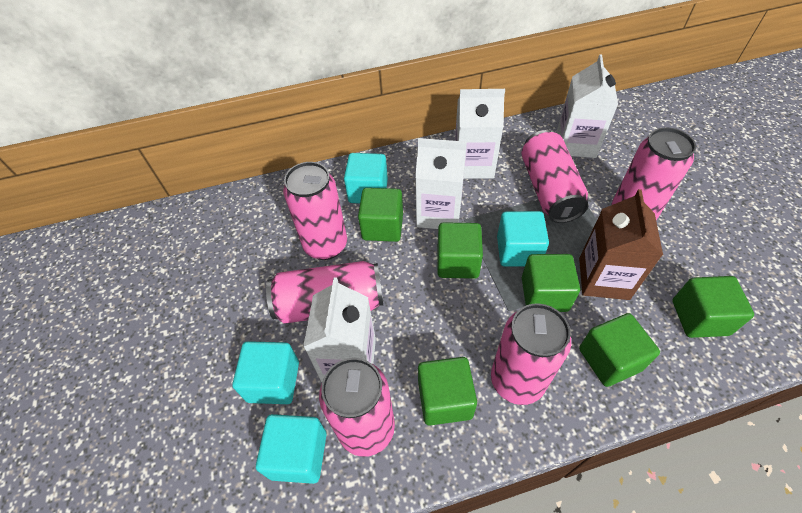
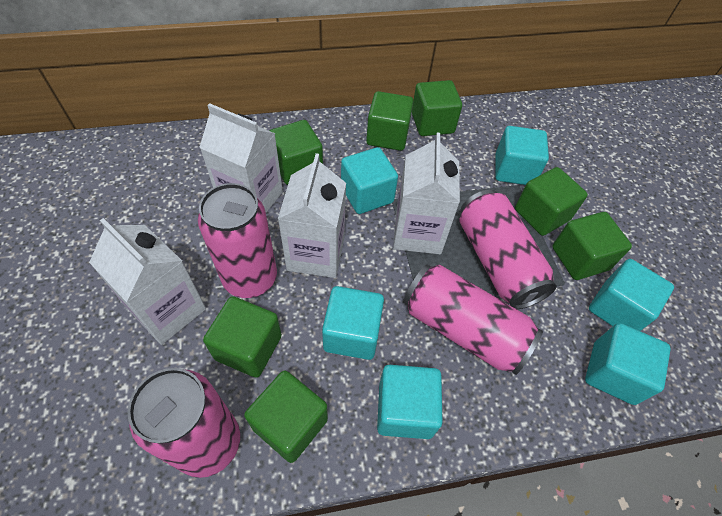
brown carton: [579,189,663,300] = 1 -> none = 0
green cube: [358,188,403,242] [418,357,477,425] [437,223,483,279] [522,254,580,312] [579,313,660,387] [673,276,754,338] = 6 -> [203,296,282,378] [244,371,328,463] [269,120,323,185] [366,91,413,151] [412,80,462,136] [515,167,588,236] [552,212,632,280] = 7
pink can: [266,261,383,324] [283,162,347,260] [319,358,395,457] [491,303,571,405] [521,130,589,223] [611,128,696,220] = 6 -> [128,368,240,478] [198,183,277,298] [403,264,543,375] [459,190,557,309] = 4
turquoise cube: [232,341,299,404] [256,414,327,484] [344,153,388,203] [497,211,549,267] = 4 -> [322,286,384,360] [341,147,398,214] [377,365,443,439] [496,126,549,185] [585,323,671,405] [589,259,674,331] = 6

